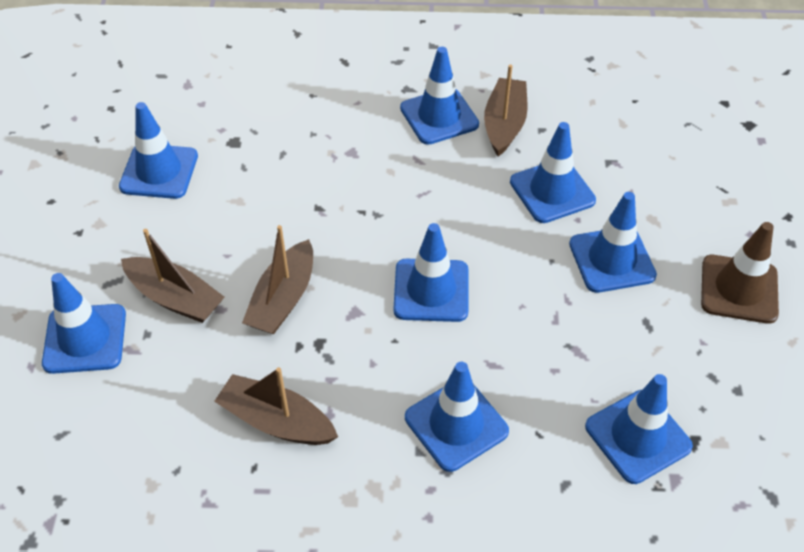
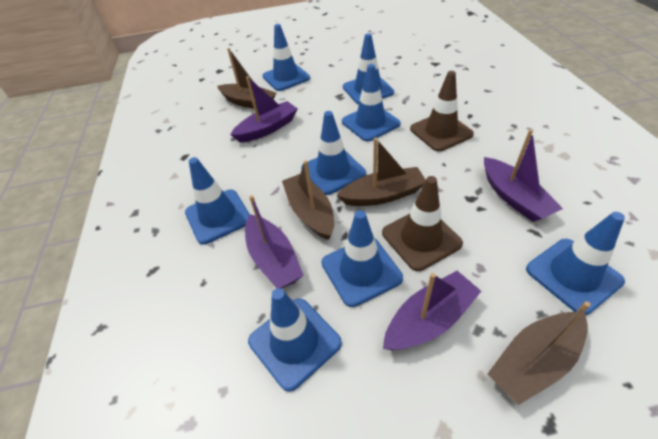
brown traffic cone: [701,222,779,324] = 1 -> [382,176,463,271] [410,71,474,152] = 2
purple boat: none = 0 -> [230,76,298,143] [245,195,304,289] [383,271,481,350] [484,129,563,222] = 4

